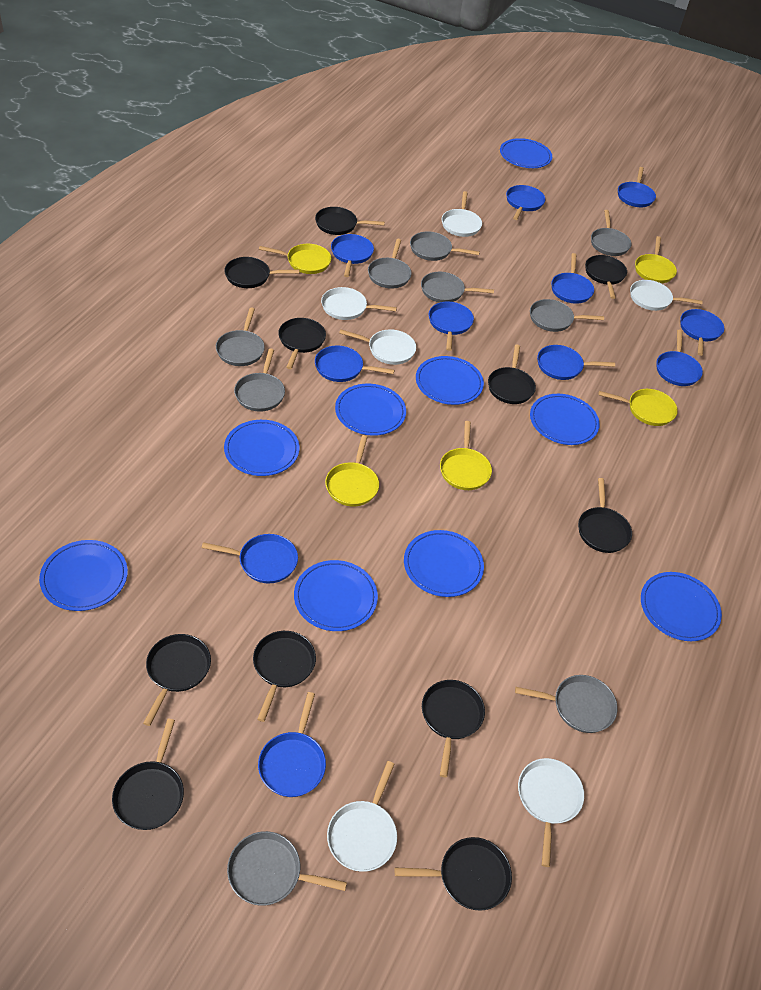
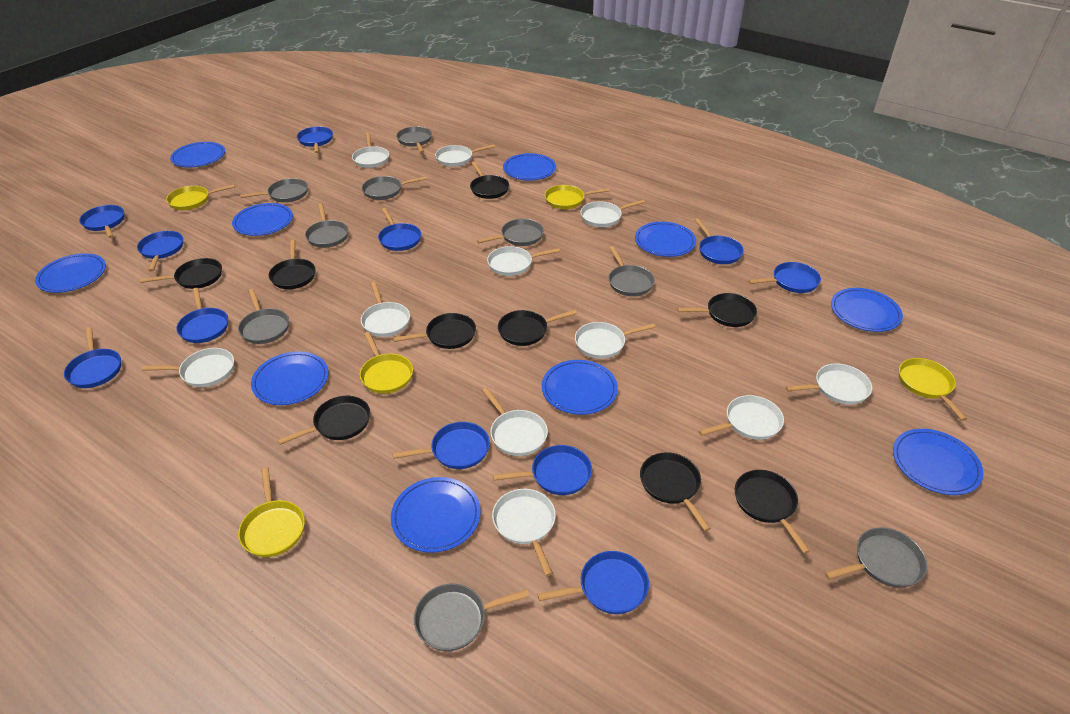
black pan: [112,719,184,830] [143,634,211,726] [224,257,299,288] [253,631,316,722] [278,318,326,369] [315,207,385,235] [395,837,512,911] [422,680,485,777] [488,344,536,404] [578,478,632,553] [585,255,627,299] = 11 -> [140,258,222,289] [269,239,315,289] [277,396,370,445] [393,313,476,349] [470,162,509,199] [498,310,577,346] [640,452,711,531] [677,293,757,327] [735,470,810,554] = 9
blue plate: [39,540,128,611] [224,420,299,476] [294,560,378,631] [335,384,406,436] [404,530,484,597] [416,356,484,405] [500,138,552,168] [530,394,600,445] [641,572,722,641] = 9 -> [35,253,106,293] [170,142,225,168] [232,203,293,236] [251,352,329,405] [391,477,481,553] [503,153,556,180] [542,360,618,415] [635,222,696,257] [831,288,903,332] [893,429,983,495] = 10
white pan: [321,287,397,320] [327,761,397,872] [339,329,416,365] [442,191,482,237] [518,758,584,867] [630,280,703,311] = 6 -> [142,348,234,387] [352,133,389,168] [361,282,410,337] [435,145,495,167] [482,388,548,456] [487,246,560,276] [492,489,556,576] [575,322,655,359] [580,200,645,227] [699,395,784,440] [786,363,872,405] = 11

